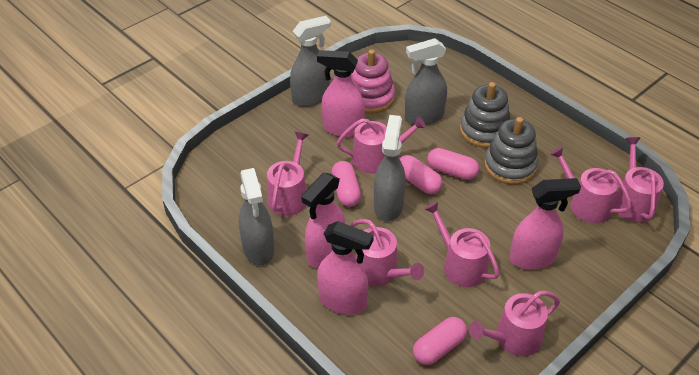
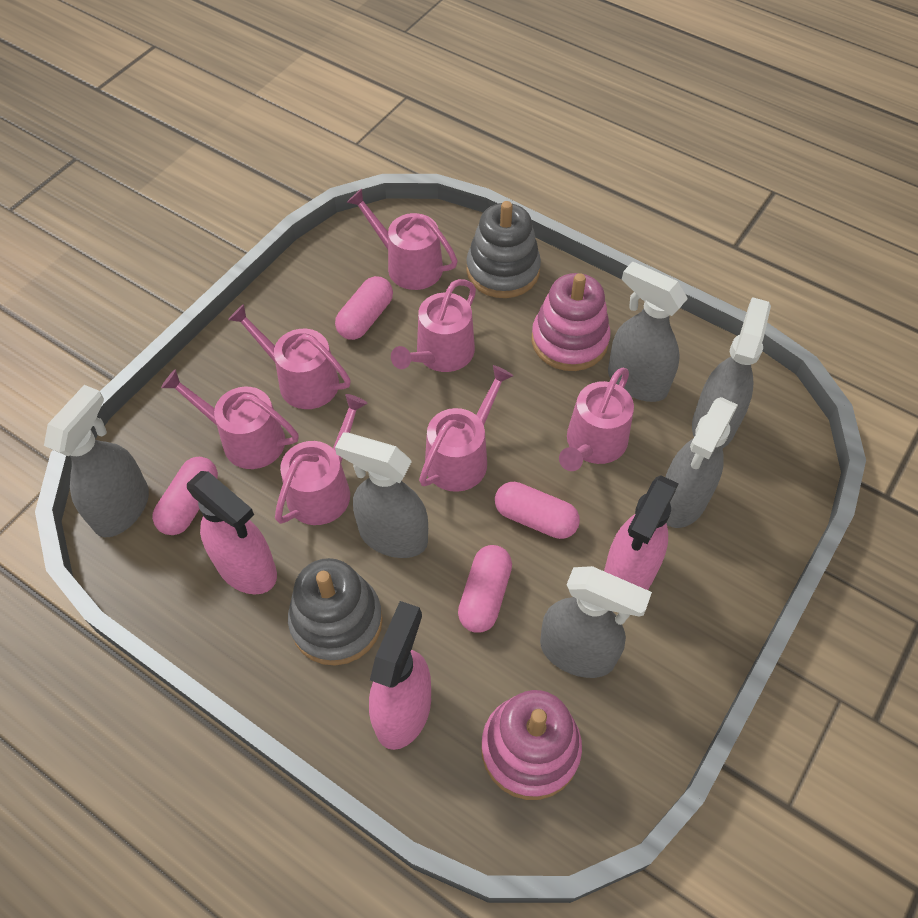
grey spray bottle: [239,168,274,265] [290,16,331,107] [374,115,406,222] [405,38,447,125] = 4 -> [44,385,149,537] [335,432,428,558] [540,566,652,678] [608,261,688,402] [665,397,738,528] [692,297,771,449] = 6
pink spray bottle: [301,173,346,268] [317,50,365,137] [317,221,374,315] [509,178,581,270] = 4 -> [187,471,277,594] [369,601,431,750] [604,475,679,590] = 3
pink stacking toy: [351,49,395,114] = 1 -> [481,690,582,800] [532,273,610,371] = 2

